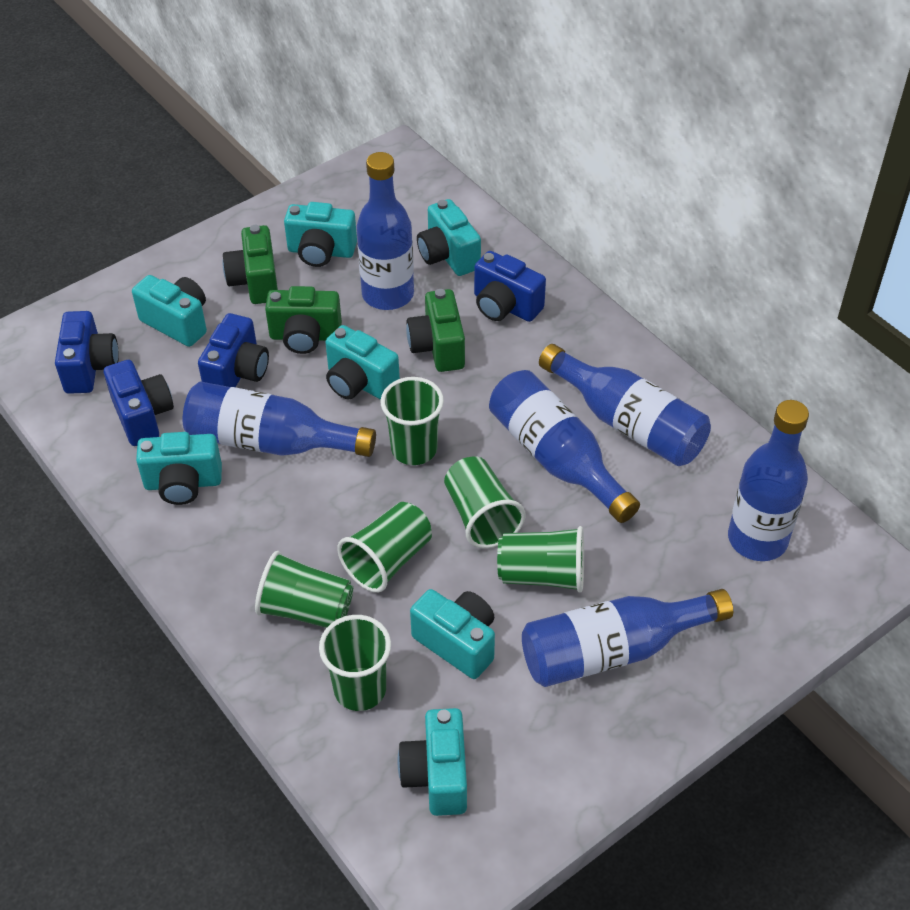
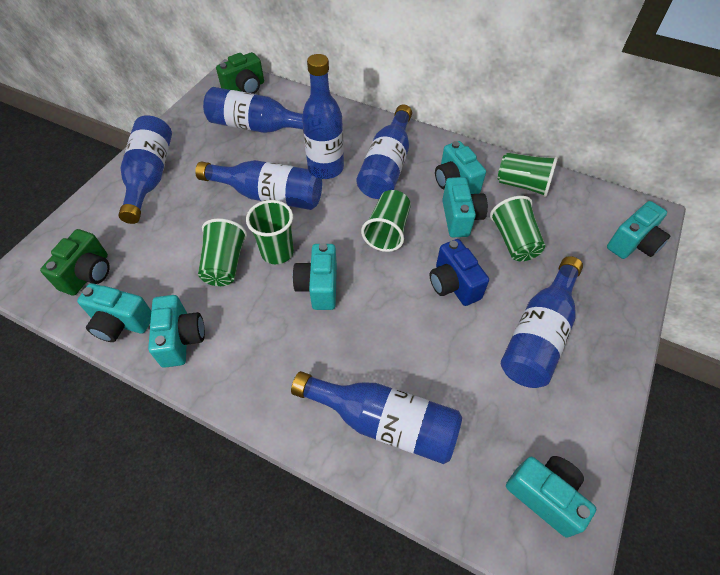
blue bottle: [182,381,376,457] [357,152,414,310] [489,370,640,523] [522,589,733,687] [539,344,711,466] [728,400,809,561] = 6 -> [118,115,172,224] [195,160,322,210] [203,87,303,133] [291,371,462,464] [302,54,344,179] [357,104,412,199] [501,256,583,388] = 7
blue camera: [55,311,119,394] [104,360,174,446] [198,313,269,387] [474,251,546,322] = 4 -> [430,239,489,306] = 1
green camera: [223,225,278,304] [265,286,342,354] [406,289,465,372] = 3 -> [40,229,110,296] [216,52,264,94] = 2
green cup: [255,551,353,628] [319,615,391,711] [338,502,432,593] [380,377,444,465] [444,457,525,548] [497,526,584,593] = 6 -> [198,218,247,286] [246,200,294,264] [361,190,411,252] [490,196,545,261] [498,152,558,197] = 5

